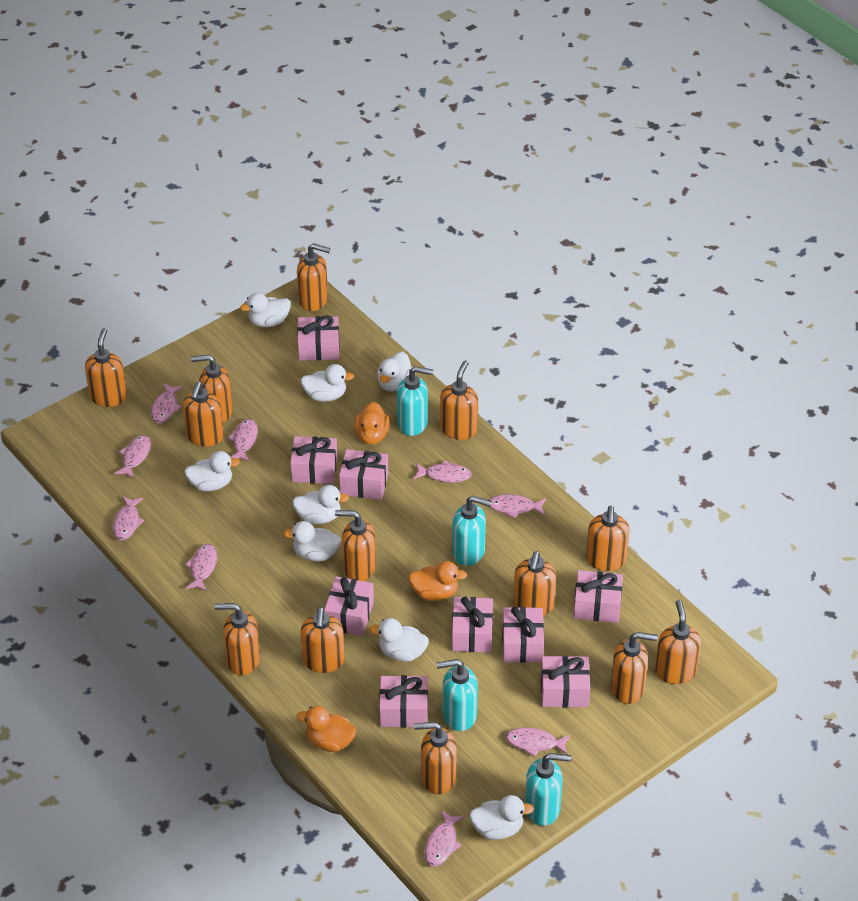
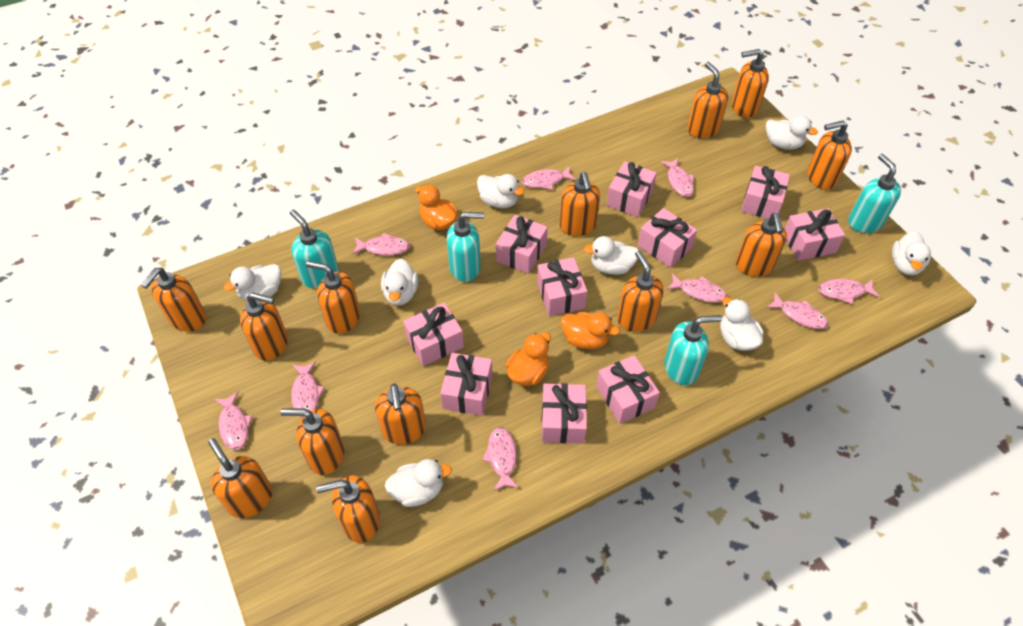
pink gift: [290,436,337,484] [297,315,340,361] [324,576,374,636] [339,449,388,500] [379,675,428,728] [452,597,493,653] [502,607,544,663] [541,656,590,708] [574,570,623,623] = 9 -> [403,303,464,366] [440,353,493,416] [496,215,548,274] [537,257,587,316] [541,383,587,444] [596,355,660,424] [606,161,657,217] [637,208,697,268] [741,166,790,218] [785,208,845,261] = 10

